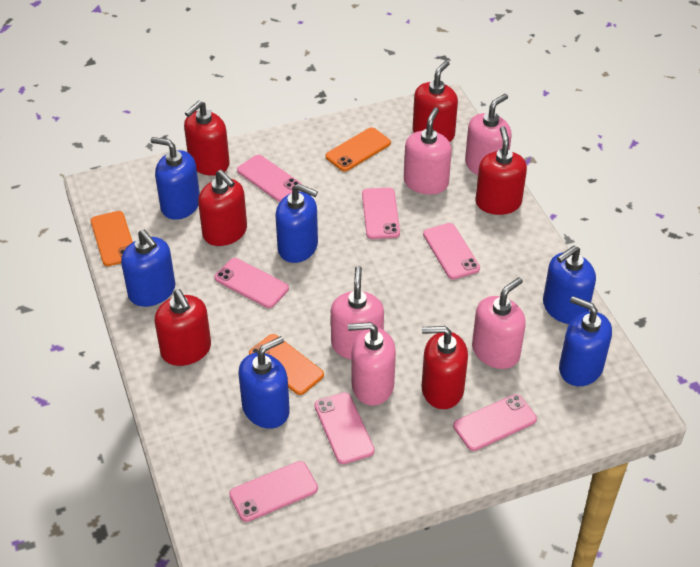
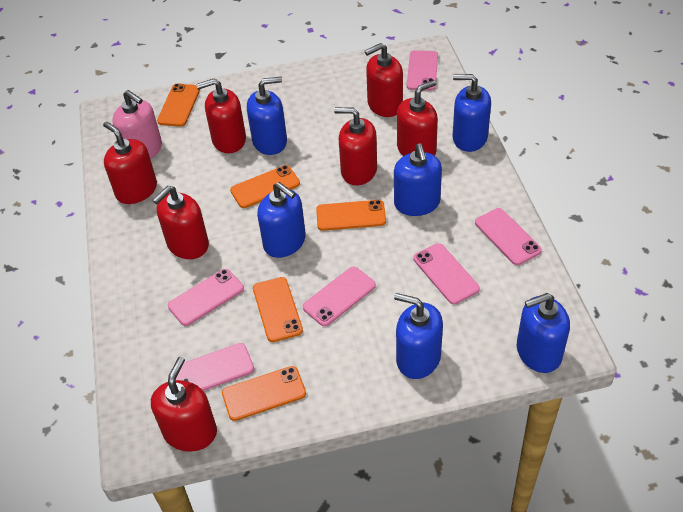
orange phone: [91,211,133,266] [249,334,324,395] [325,127,391,172] = 3 -> [157,84,200,127] [222,366,306,421] [230,165,300,208] [253,277,303,342] [316,200,386,231] = 5
pink phone: [215,258,289,308] [229,461,318,522] [237,155,302,202] [315,392,375,464] [362,188,400,239] [423,223,480,280] [453,394,537,451] = 7 -> [168,269,244,326] [176,343,254,391] [303,267,376,326] [407,50,438,91] [414,243,480,304] [475,208,542,265] = 6
pink soap dispenser: [331,266,384,360] [348,322,396,406] [404,107,452,195] [465,94,512,175] [472,277,526,369] = 5 -> [112,90,162,159] = 1
red soap dispenser: [155,289,211,366] [184,100,230,176] [198,170,247,246] [413,60,458,142] [422,326,468,409] [476,126,527,215] = 6 -> [103,121,157,204] [151,357,217,452] [153,186,209,259] [196,79,246,153] [334,107,377,185] [365,43,403,117] [397,80,438,156] = 7

